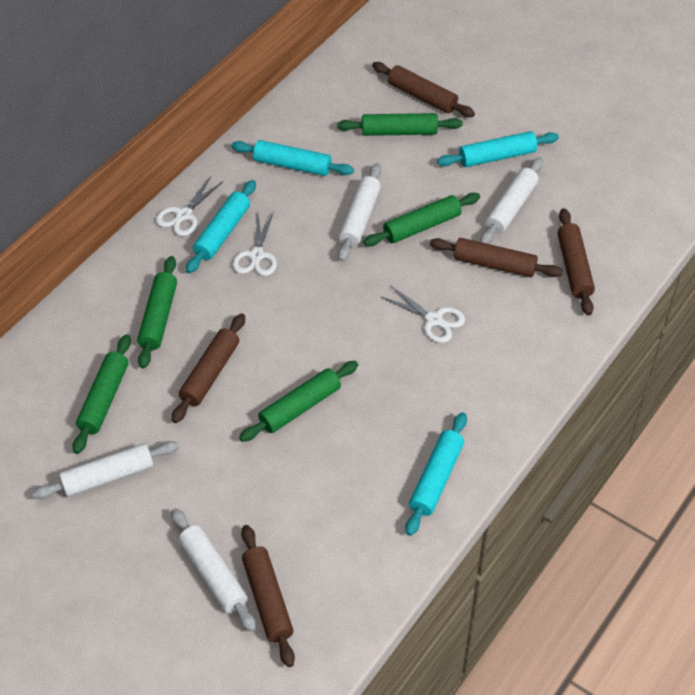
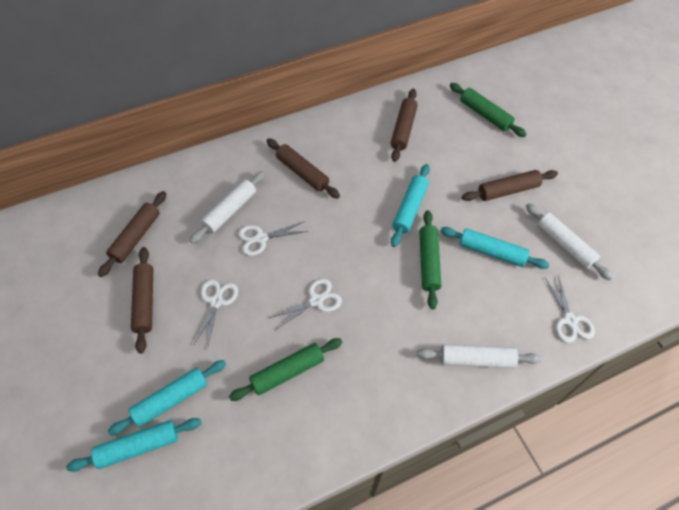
green rolling pin: [73,334,131,454] [137,256,177,368] [239,361,358,442] [337,113,463,136] [363,193,480,246] = 5 -> [229,338,342,401] [419,210,441,309] [450,83,527,137] = 3
white rolling pin: [32,441,179,499] [171,508,256,632] [338,163,381,261] [480,157,543,244] = 4 -> [190,171,265,244] [417,344,541,368] [526,203,613,280] = 3
white scissors: [156,176,224,236] [232,212,277,276] [380,285,465,343] = 3 -> [193,279,238,349] [238,221,309,256] [270,279,342,329] [545,276,595,343] = 4

